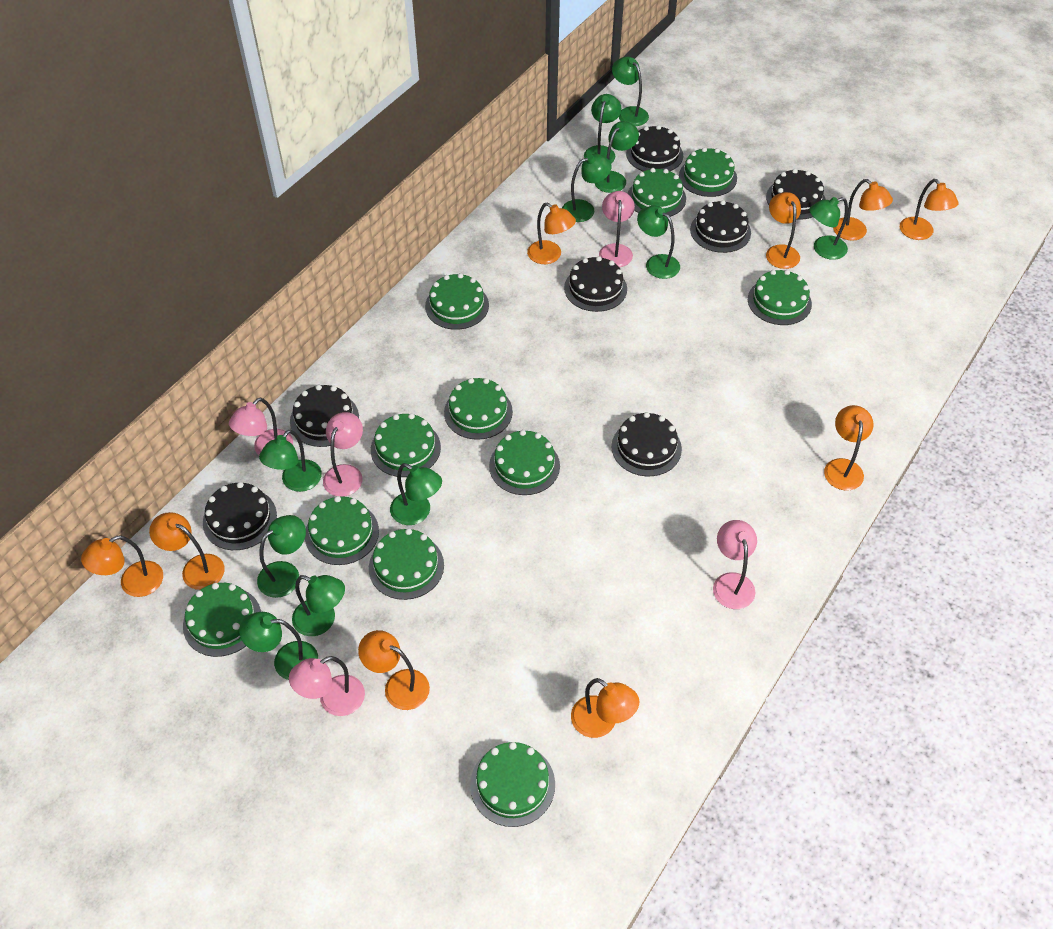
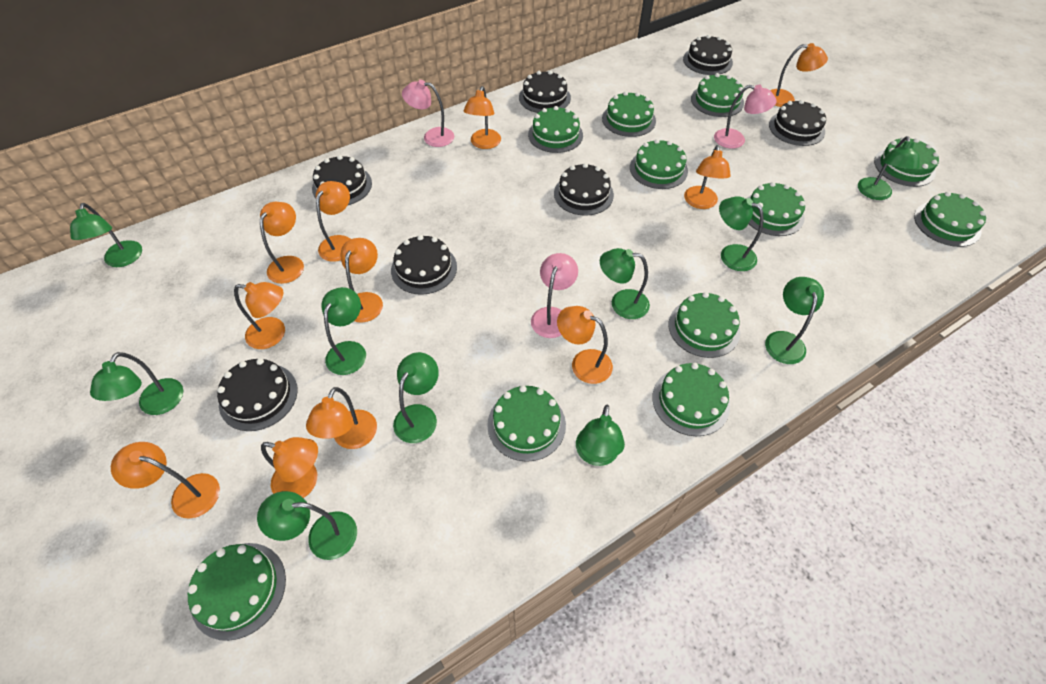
green lamp: [239,612,318,680] [257,515,306,598] [259,430,322,492] [292,575,345,636] [390,463,442,525] [562,154,612,222] [584,94,621,163] [595,121,639,193] [612,57,649,126] [637,206,680,279] [809,197,848,260] = 11 -> [70,203,142,267] [90,352,183,415] [257,491,357,560] [321,287,366,375] [393,352,439,443] [576,405,625,466] [600,248,650,319] [719,196,764,271] [765,277,824,364] [858,136,920,200] = 10
orange lamp: [81,535,163,597] [149,512,225,590] [358,630,430,710] [527,202,576,264] [571,678,640,738] [766,192,801,269] [824,405,874,491] [833,179,893,241] [900,179,959,240] = 9 -> [111,442,220,519] [234,282,285,349] [260,202,304,284] [261,437,318,498] [306,387,377,449] [316,181,350,262] [341,238,383,323] [464,86,501,149] [557,306,613,384] [684,145,731,209] [770,43,828,107] = 11
pink lamp: [229,398,293,455] [289,656,365,716] [323,412,363,497] [599,191,635,267] [713,520,757,609] = 5 -> [402,80,454,147] [531,253,578,338] [714,85,777,149] = 3

